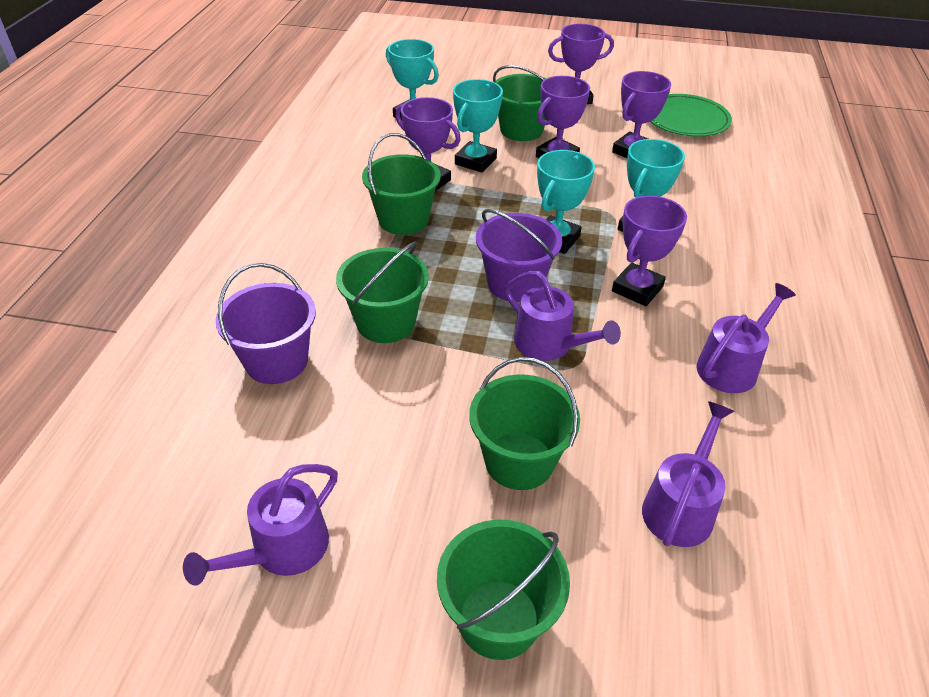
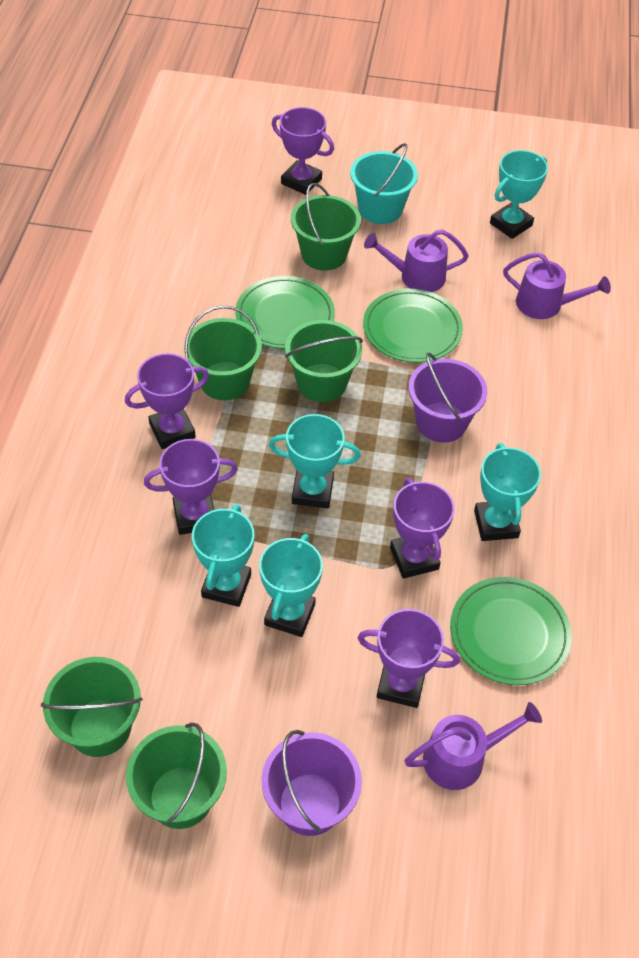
green plate: [650,94,732,137] = 1 -> [235,276,335,349] [363,289,463,363] [450,577,572,685] = 3
purple watering can: [183,464,338,586] [505,271,621,361] [642,401,734,547] [696,283,796,393] = 4 -> [364,229,468,292] [405,702,542,790] [503,252,611,319] = 3
turquoise bucket: none = 0 -> [350,143,418,224] = 1
turquoise trophy: [386,39,439,120] [453,79,503,173] [537,150,595,254] [618,139,685,232] = 4 -> [192,504,255,607] [259,534,323,637] [269,414,361,509] [474,443,541,541] [490,150,548,239] = 5

